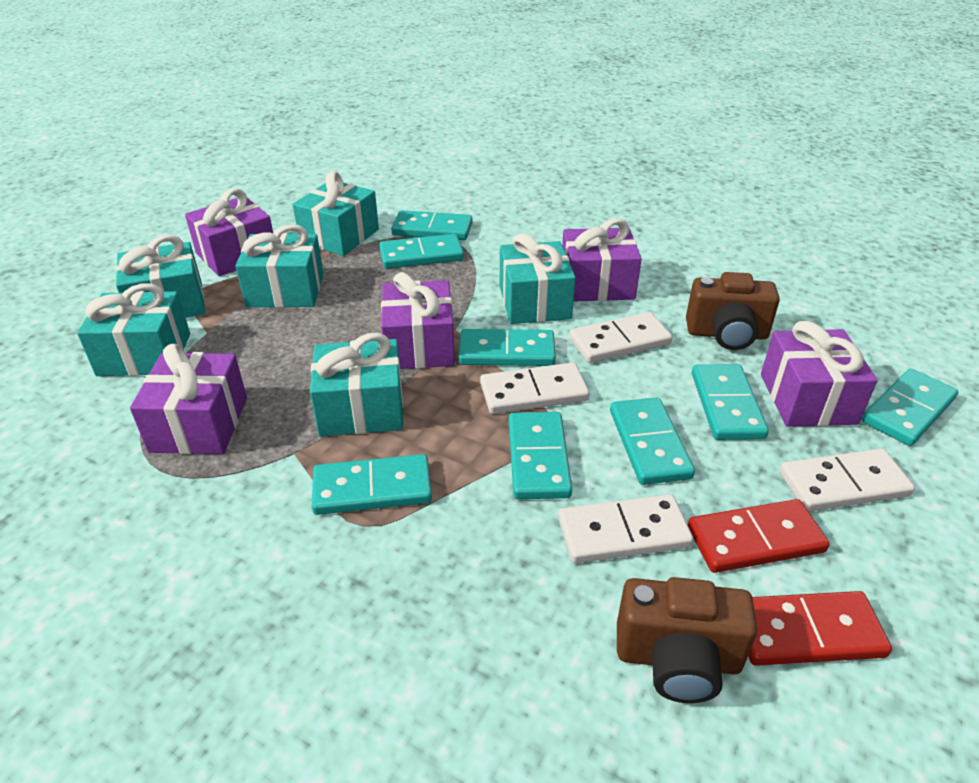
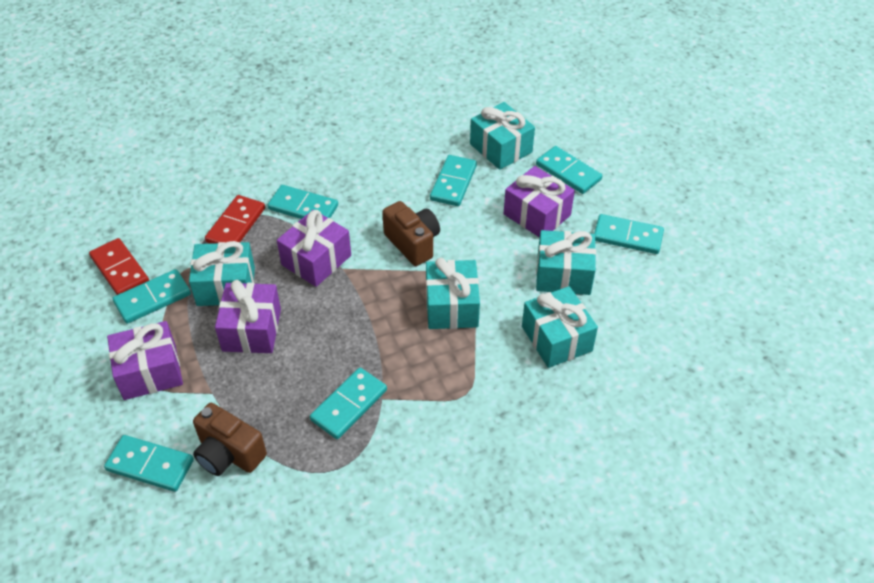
purple gift: [130,344,247,454] [185,188,273,276] [381,272,455,369] [562,219,642,302] [761,321,878,427] = 5 -> [107,321,183,400] [215,280,281,353] [277,209,351,287] [504,166,575,238] = 4
turquoise domino: [312,454,432,515] [379,234,464,269] [391,210,473,240] [459,329,556,366] [509,412,572,499] [610,397,695,485] [692,364,769,440] [861,368,958,446] = 8 -> [104,435,194,492] [113,269,191,324] [268,185,338,219] [310,368,387,439] [430,155,477,206] [536,146,602,194] [594,214,664,254] = 7
turquoise gift: [77,284,190,376] [115,235,205,318] [235,224,324,308] [293,171,379,256] [310,333,403,436] [500,233,576,324] = 6 -> [189,241,255,306] [426,258,480,329] [470,102,535,170] [522,286,598,368] [536,230,596,295] = 5
white domino: [480,362,589,414] [558,494,693,563] [569,312,673,363] [780,449,915,512] = 4 -> none = 0

